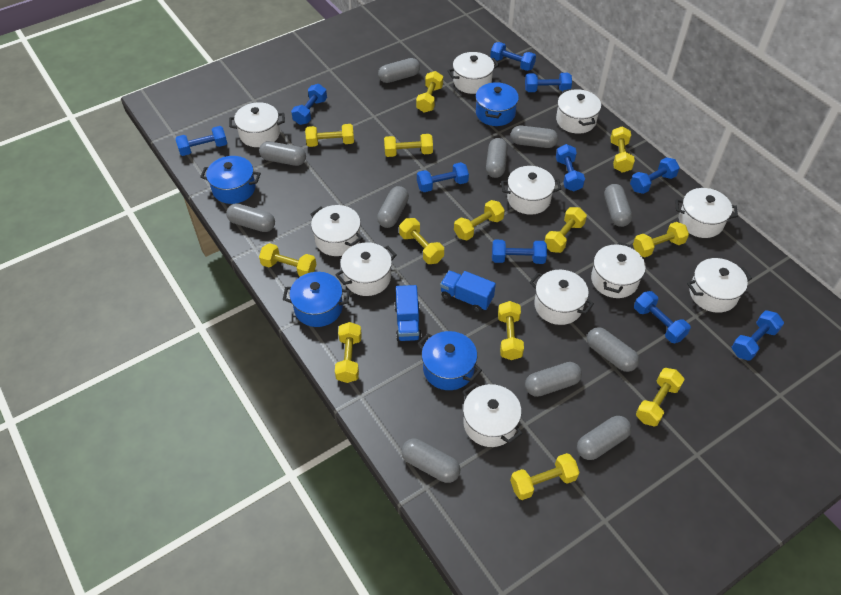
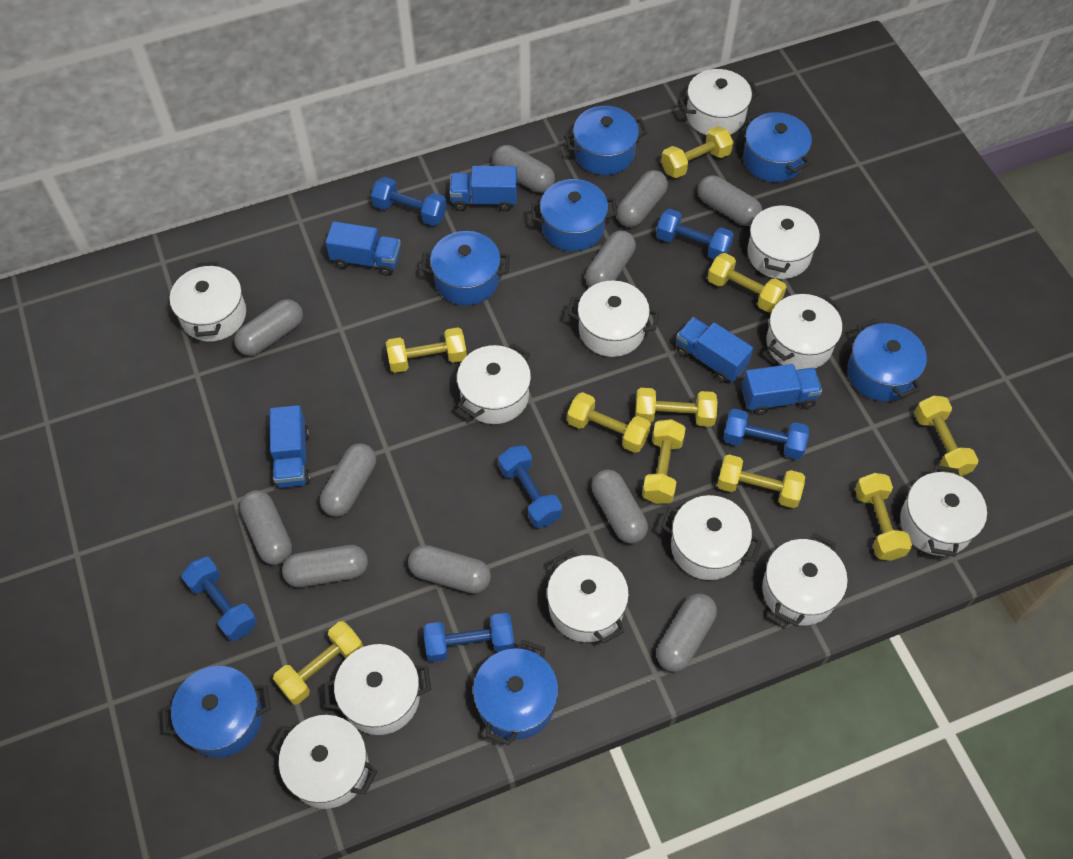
blue dumbbell: [175,126,227,156] [291,84,327,125] [417,162,469,192] [490,42,536,71] [492,240,547,264] [525,73,572,92] [556,144,585,191] [630,157,680,194] [634,291,691,343] [732,310,784,361] = 10 -> [181,557,257,641] [371,177,447,226] [423,613,514,662] [499,445,562,528] [656,209,734,259] [723,409,809,459] = 6
blue pot: [200,156,261,204] [283,272,350,327] [417,331,482,390] [475,81,519,126] = 4 -> [161,666,270,758] [421,231,510,305] [473,640,558,745] [531,179,617,251] [564,106,648,175] [743,111,812,182] [847,319,927,401] = 7
blue truck: [395,285,422,341] [440,271,496,313] = 2 -> [270,405,311,488] [326,221,401,276] [450,166,517,211] [676,317,753,383] [742,364,822,415] = 5
white pot: [229,102,285,147] [310,205,363,256] [336,242,397,296] [447,52,499,94] [462,382,522,447] [501,166,561,215] [530,270,594,325] [556,88,601,134] [591,242,646,298] [675,188,738,238] [687,258,752,313] = 11 -> [170,261,246,342] [270,715,377,809] [323,644,431,735] [457,343,531,424] [547,549,629,643] [568,281,659,357] [661,495,762,580] [678,69,760,135] [747,202,820,279] [762,533,848,626] [766,294,842,370] [900,465,987,557] = 12
yellow dumbbell: [259,243,316,277] [305,124,354,147] [335,322,362,383] [384,134,433,157] [399,218,444,264] [416,71,443,113] [454,200,505,240] [498,301,524,360] [510,453,580,500] [544,207,587,253] [611,126,635,173] [633,222,689,258] [636,368,685,427] = 13 -> [273,621,363,705] [386,327,467,373] [567,392,651,453] [635,388,717,427] [642,419,686,504] [661,126,733,178] [707,253,787,312] [717,455,805,508] [855,473,912,561] [915,396,979,476] = 10

